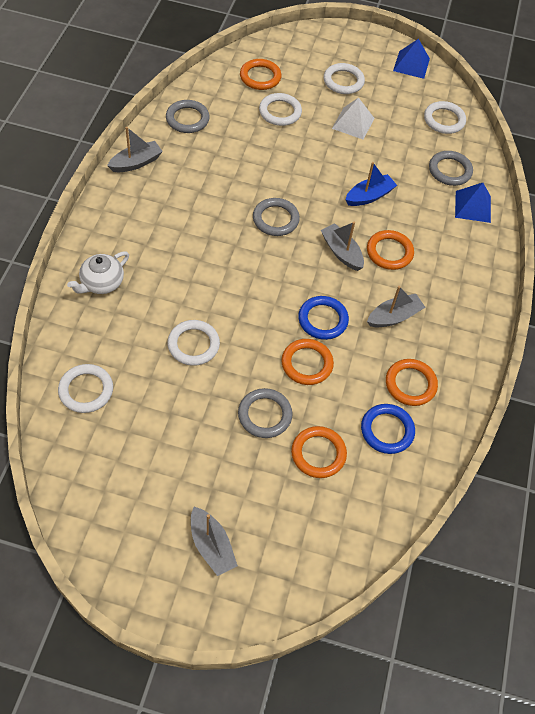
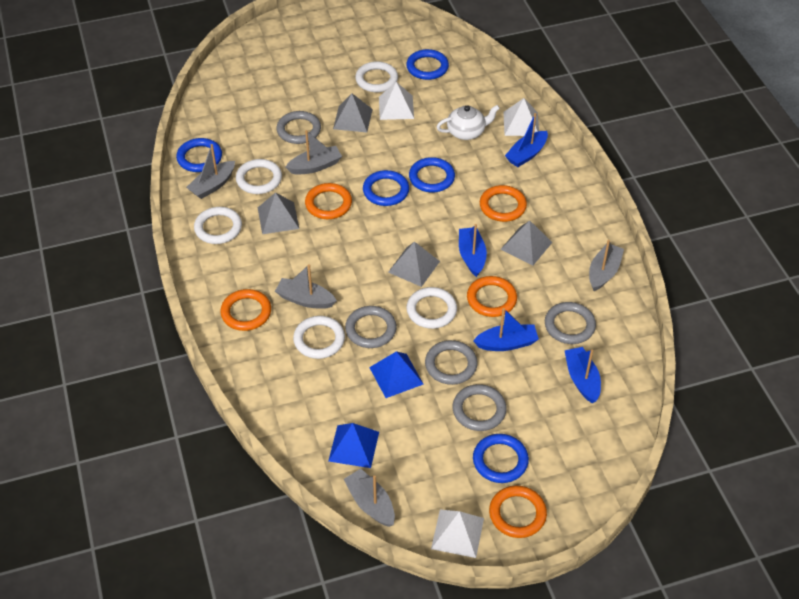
blue boat: [345,162,397,206] = 1 -> [459,224,487,277] [473,308,539,351] [505,113,548,167] [565,347,601,403] = 4
blue ring: [298,296,349,340] [361,404,415,454] = 2 -> [176,138,222,172] [363,170,409,206] [406,49,449,80] [409,157,455,192] [473,434,529,483] = 5
grey boat: [107,127,163,172] [191,507,238,576] [321,222,364,271] [367,286,425,327] = 4 -> [186,144,235,199] [275,264,337,309] [286,130,342,174] [344,469,395,527] [589,240,624,291] = 5
grey pyramid: none = 0 -> [258,192,299,234] [333,93,373,132] [388,241,440,287] [501,220,553,266] = 4
grey ring: [166,100,210,133] [238,388,292,438] [253,198,300,236] [429,151,473,186] = 4 -> [276,111,321,144] [345,306,397,348] [425,340,478,385] [453,384,507,431] [545,302,596,344] = 5
white pyramid: [332,98,374,140] = 1 -> [379,82,414,120] [431,510,484,558] [503,98,539,136] = 3

